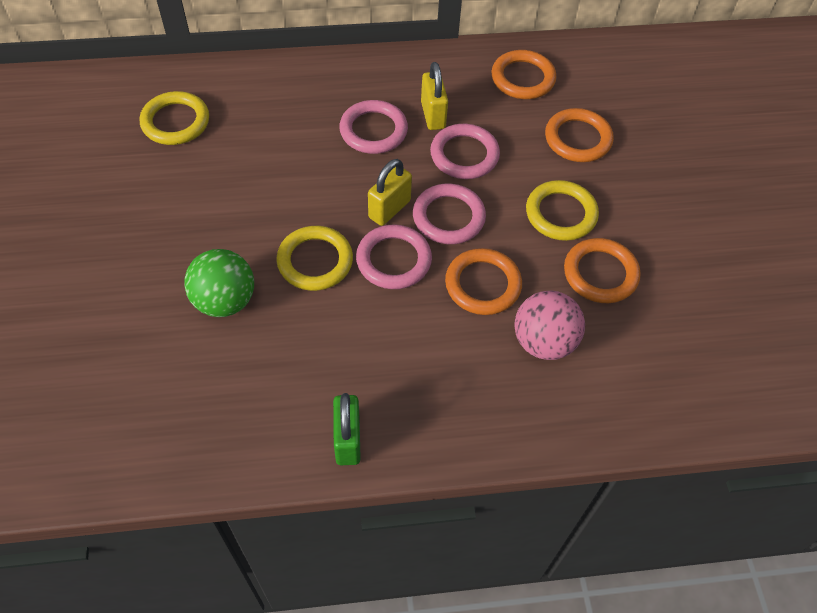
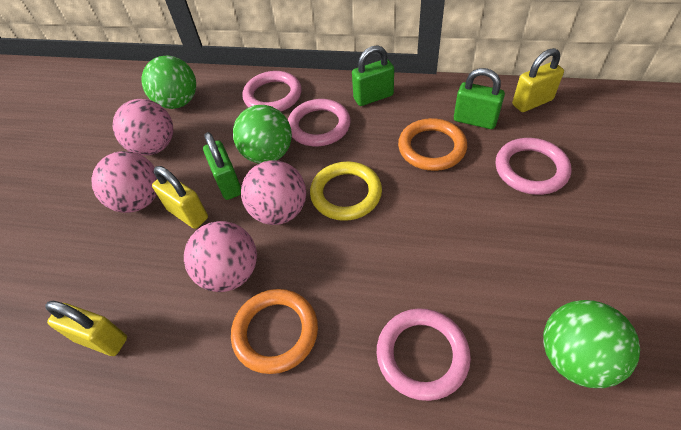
green ball: [184,249,254,317] = 1 -> [142,56,196,109] [233,105,292,164] [543,300,640,388] = 3
green padlock: [333,393,361,465] = 1 -> [203,132,241,200] [352,45,394,106] [454,68,505,129] = 3
orange ring: [445,248,522,315] [491,50,556,99] [545,108,614,162] [564,238,641,303] = 4 -> [231,289,318,374] [398,118,467,171] = 2
pink ball: [514,290,585,360] = 1 -> [92,151,157,213] [113,99,173,156] [184,221,257,292] [241,160,306,225] = 4
yellow padlock: [368,159,412,226] [421,62,448,130] = 2 -> [45,301,127,356] [152,166,208,229] [512,48,564,112] = 3
yellow ring: [140,91,209,145] [276,226,353,291] [526,180,599,241] = 3 -> [310,161,382,221] = 1

